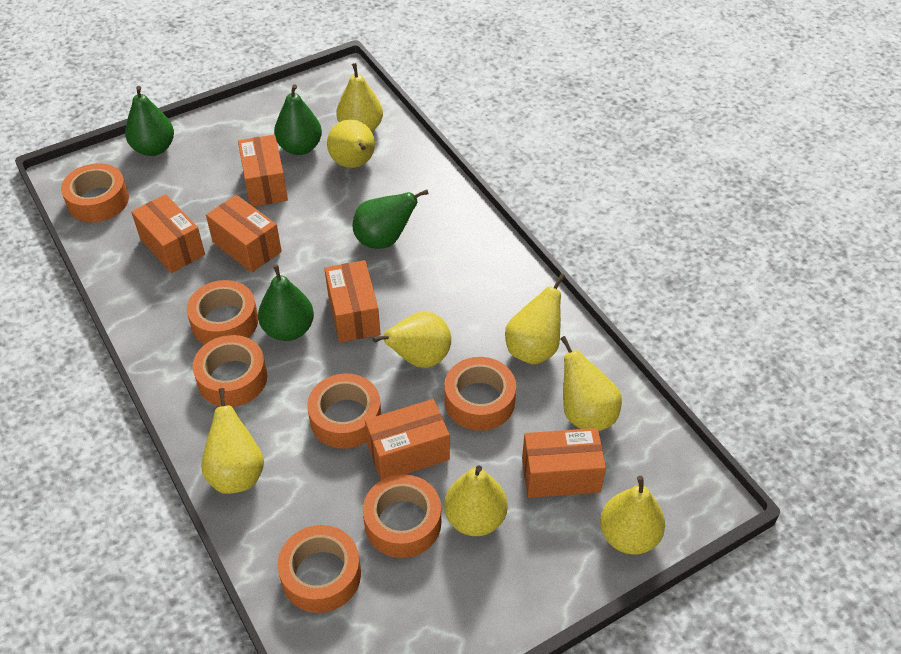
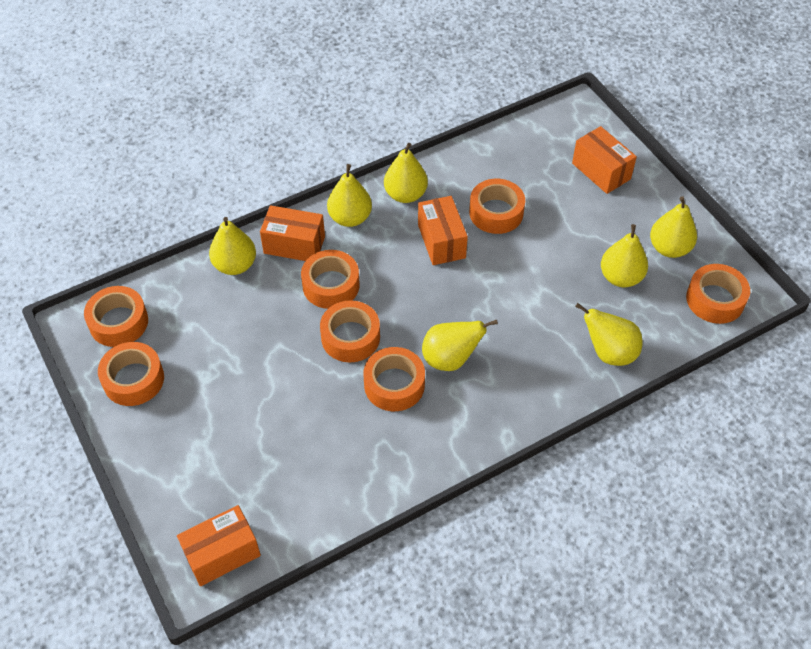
green pear: [125,86,174,156] [258,265,314,341] [274,84,322,155] [353,190,429,249] = 4 -> none = 0
orange box: [131,194,205,273] [206,195,282,273] [238,135,288,206] [324,260,380,343] [365,399,450,480] [522,428,606,498] = 6 -> [177,505,261,586] [260,205,325,261] [418,196,468,265] [572,126,637,194] = 4
yellow pear: [201,388,264,494] [327,119,375,168] [336,63,383,132] [373,312,451,368] [444,465,508,536] [505,273,565,365] [560,336,622,431] [600,476,665,555] = 8 -> [209,217,256,275] [327,164,372,227] [384,143,428,203] [422,320,498,371] [575,303,642,366] [601,224,648,287] [650,196,697,258] = 7

